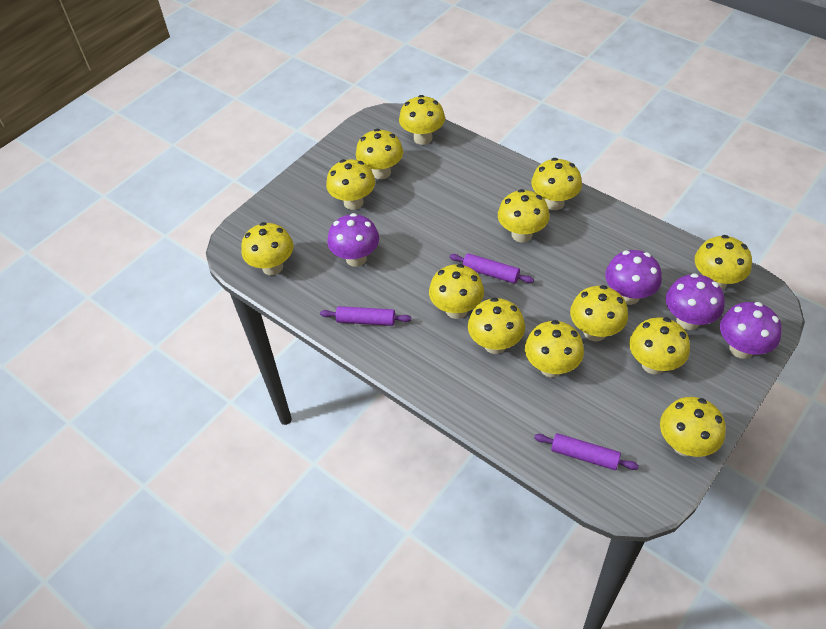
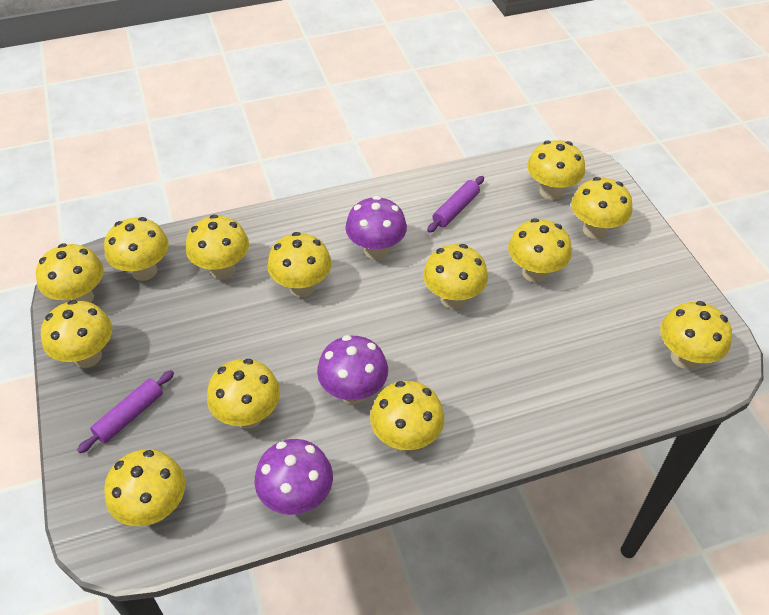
purple mushroom: [327,213,379,267] [605,250,662,305] [666,273,725,330] [720,302,782,359] = 4 -> [254,439,333,515] [317,335,388,404] [345,196,407,260] = 3
purple rolling pin: [320,306,411,326] [450,253,534,284] [534,433,639,470] = 3 -> [77,370,174,453] [427,176,484,233] = 2

